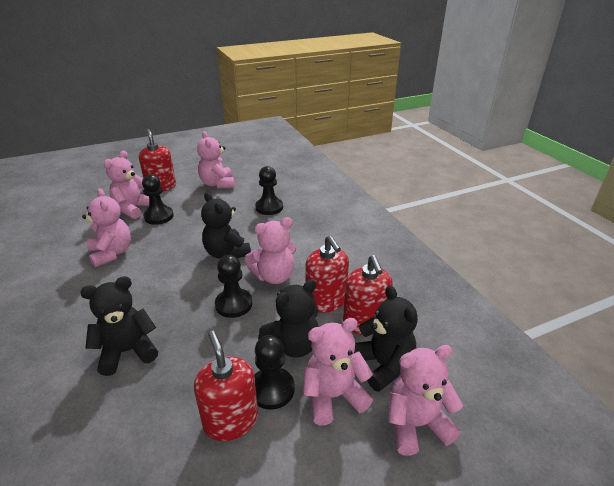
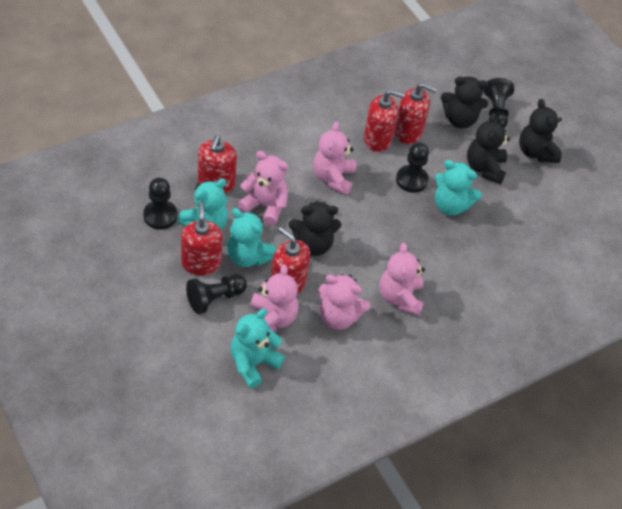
pink teddy bear: [82,188,131,267] [104,151,149,219] [197,131,235,189] [245,217,296,284] [303,318,373,425] [388,345,463,456] = 6 -> [238,151,288,226] [251,264,298,332] [313,122,356,195] [319,274,371,330] [380,243,425,316] = 5
red soap dispenser: [139,129,176,192] [194,331,258,441] [305,235,349,313] [343,255,393,334] = 4 -> [181,202,223,275] [198,135,237,193] [271,227,310,294] [364,90,405,152] [394,83,437,144] = 5
turquoise teddy bear: none = 0 -> [177,178,228,231] [227,208,276,267] [230,309,285,388] [435,160,482,215] = 4

